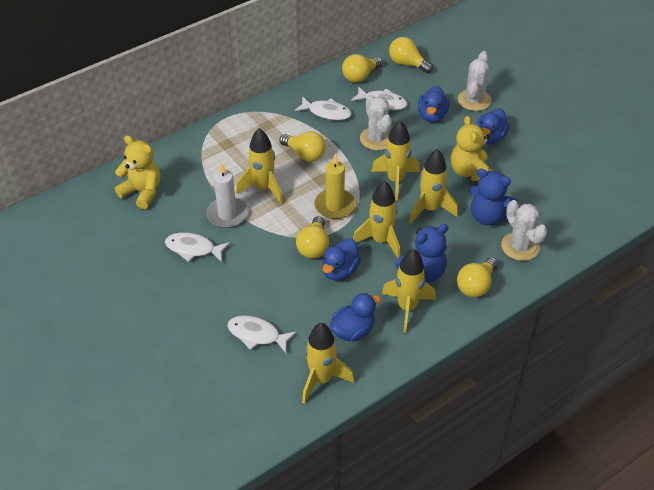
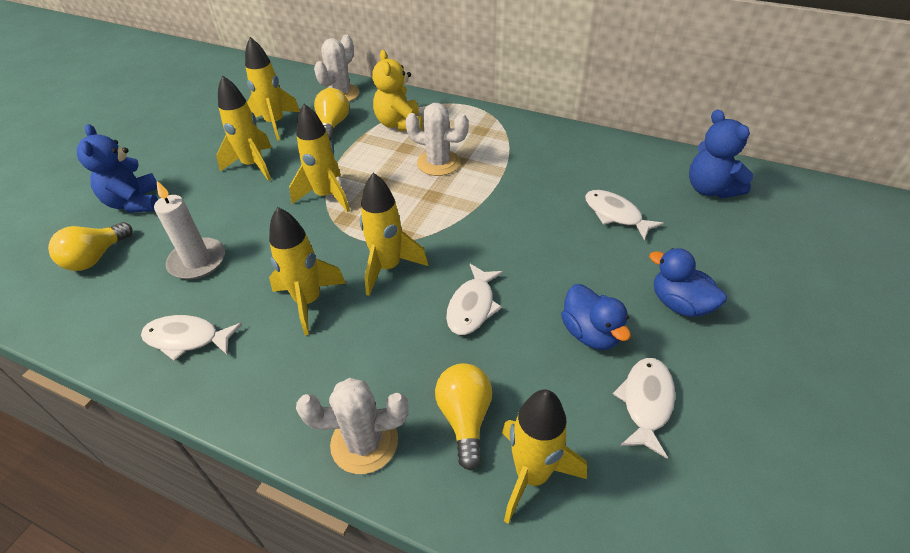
blue duck: [322,238,361,281] [330,293,381,342] [418,86,450,123] [476,108,510,145] = 4 -> [561,284,631,350] [649,248,727,317] = 2
yellow candle: [314,153,356,219] = 1 -> none = 0
yellow light bulb: [279,131,326,162] [296,216,329,259] [342,54,383,83] [389,37,433,73] [457,257,498,297] = 5 -> [48,222,133,271] [314,88,349,140] [435,363,492,470] = 3
yellow teddy bear: [115,135,161,209] [451,116,493,181] = 2 -> [372,50,422,131] = 1

